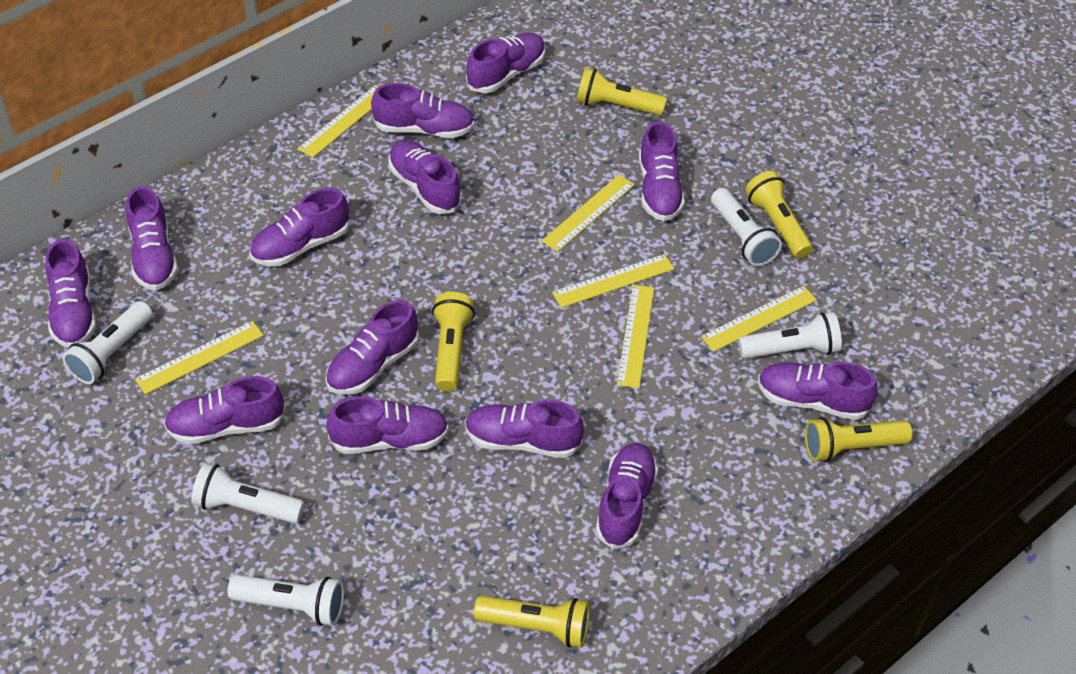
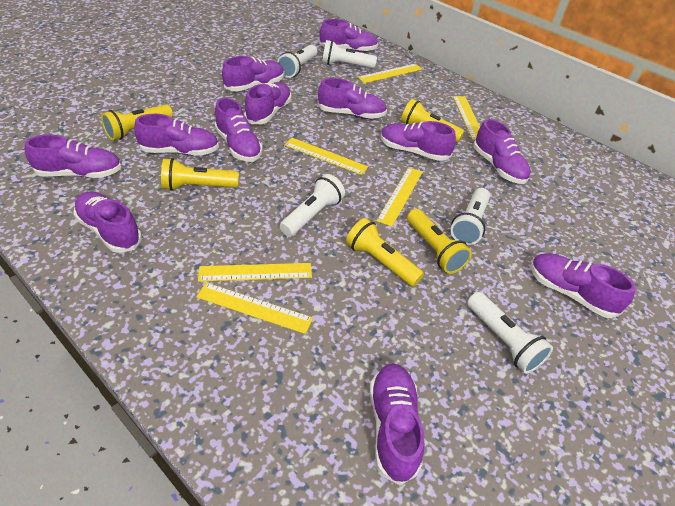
purple shoe: [45,239,96,348] [126,186,178,291] [164,376,285,444] [250,188,349,266] [326,300,419,395] [326,396,449,454] [371,83,474,138] [388,140,461,214] [465,400,584,458] [466,33,545,93] [596,443,658,549] [639,121,685,221] [758,362,878,420] = 13 -> [25,134,121,178] [73,192,142,253] [134,114,219,156] [214,98,263,162] [222,56,284,92] [244,82,291,124] [318,78,387,119] [319,19,378,52] [370,363,424,485] [381,121,456,161] [473,119,531,184] [531,253,636,318] = 12

